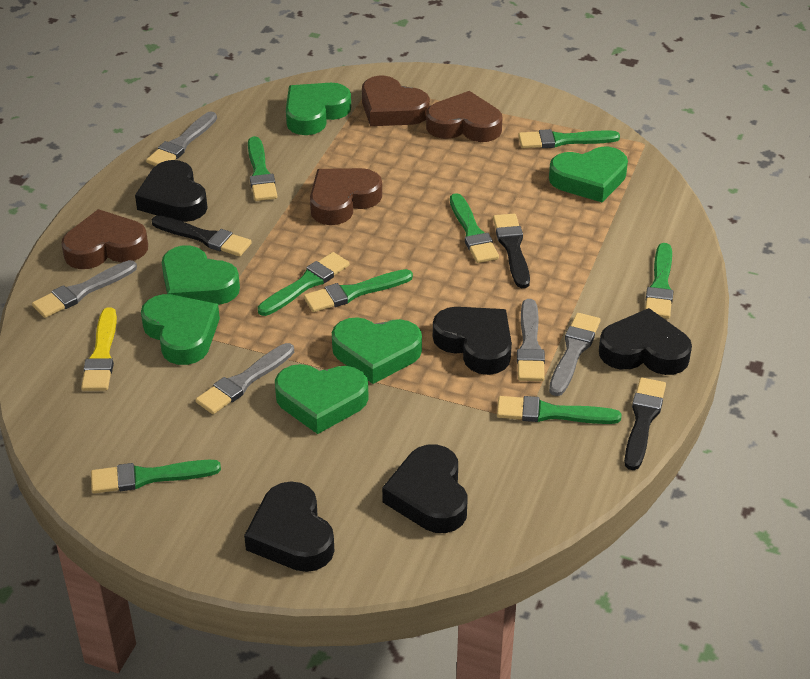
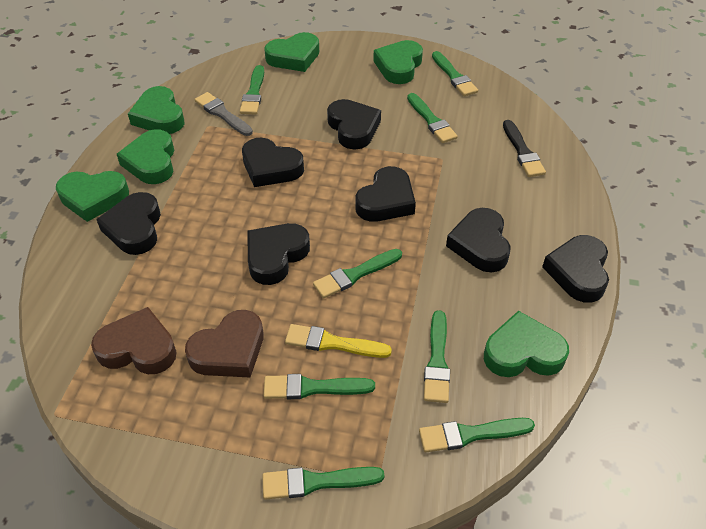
black brush: [151,215,252,256] [493,214,530,288] [624,377,666,470] = 3 -> [503,120,546,177] = 1
black heart: [135,160,208,222] [244,481,334,572] [382,445,468,533] [433,307,512,375] [599,308,692,375] = 5 -> [96,192,161,255] [242,138,304,187] [247,223,310,285] [327,99,381,149] [356,166,416,222] [446,208,511,272] [542,235,609,303] = 7
brown heart: [61,209,148,269] [310,168,382,225] [362,76,430,126] [426,91,502,142] = 4 -> [91,307,177,374] [185,310,264,377] = 2
grey brush: [32,260,137,318] [146,111,217,166] [196,343,294,414] [517,299,545,381] [549,313,600,396] = 5 -> [194,92,253,136] = 1

